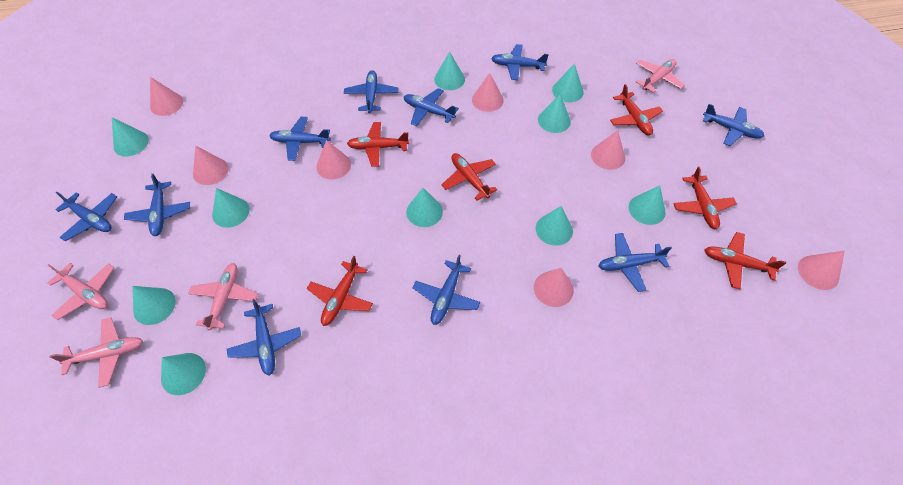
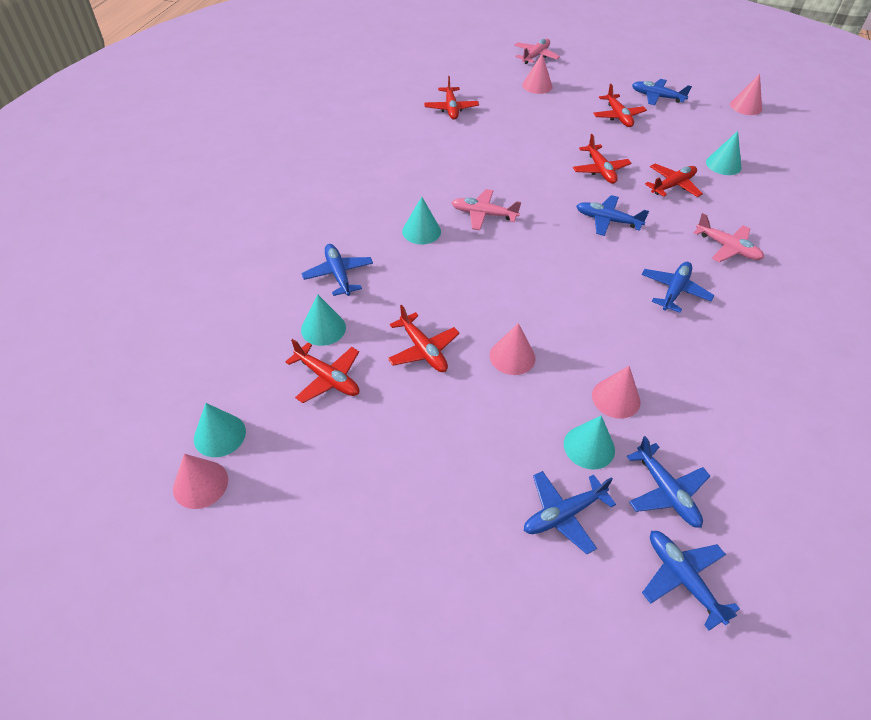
blue plane: [55,192,117,241] [124,174,190,236] [227,299,301,376] [269,117,331,161] [344,70,398,113] [404,88,459,126] [412,255,480,325] [491,44,549,80] [599,233,672,292] [703,104,764,146] = 10 -> [302,244,373,296] [524,471,616,554] [576,195,649,236] [627,436,710,528] [632,79,692,105] [641,262,714,313] [642,531,740,630] = 7
pink cone: [150,77,183,116] [193,146,229,185] [316,140,351,180] [472,73,504,112] [534,268,574,307] [591,130,625,170] [798,250,845,290] = 7 -> [173,454,228,509] [490,323,536,375] [522,54,553,94] [592,366,640,418] [730,74,762,115] = 5
pink plane: [47,263,115,320] [49,317,143,388] [188,263,258,330] [636,59,685,93] = 4 -> [451,189,521,230] [514,39,560,64] [693,213,764,262] = 3
turquoise cone: [112,117,149,157] [132,286,176,325] [161,353,206,395] [212,188,250,228] [406,188,443,227] [434,52,465,90] [536,206,573,246] [538,94,571,133] [552,64,584,102] [628,185,666,225] = 10 -> [194,403,246,457] [301,294,346,346] [402,197,441,244] [564,415,615,470] [706,131,741,175] = 5

